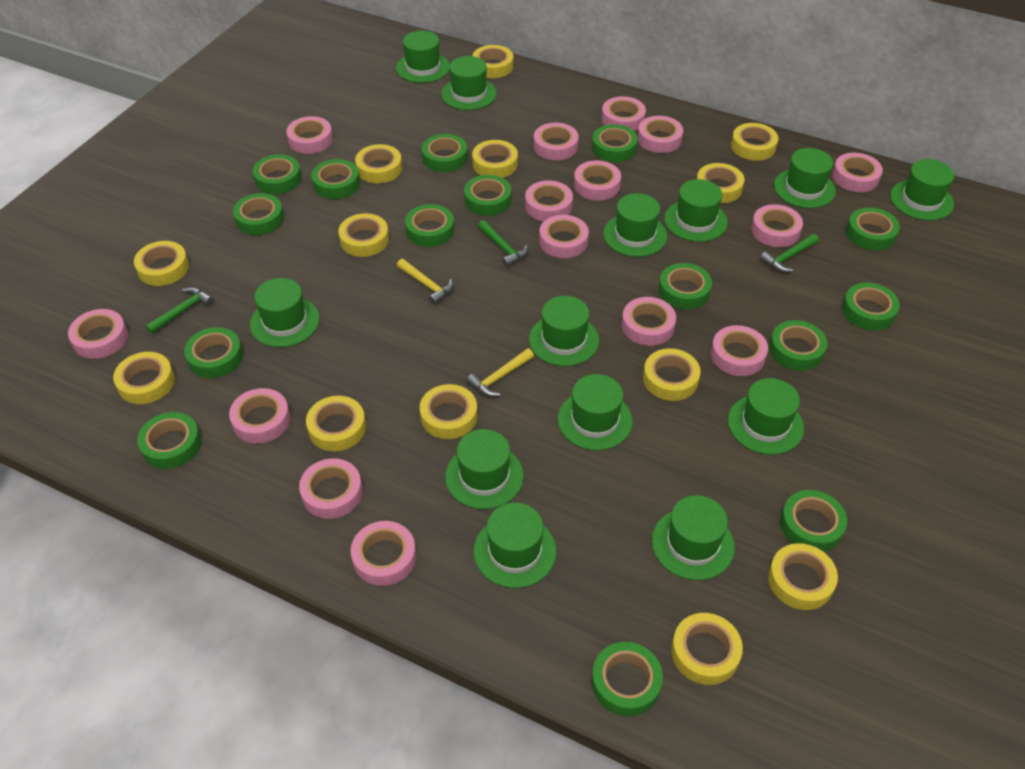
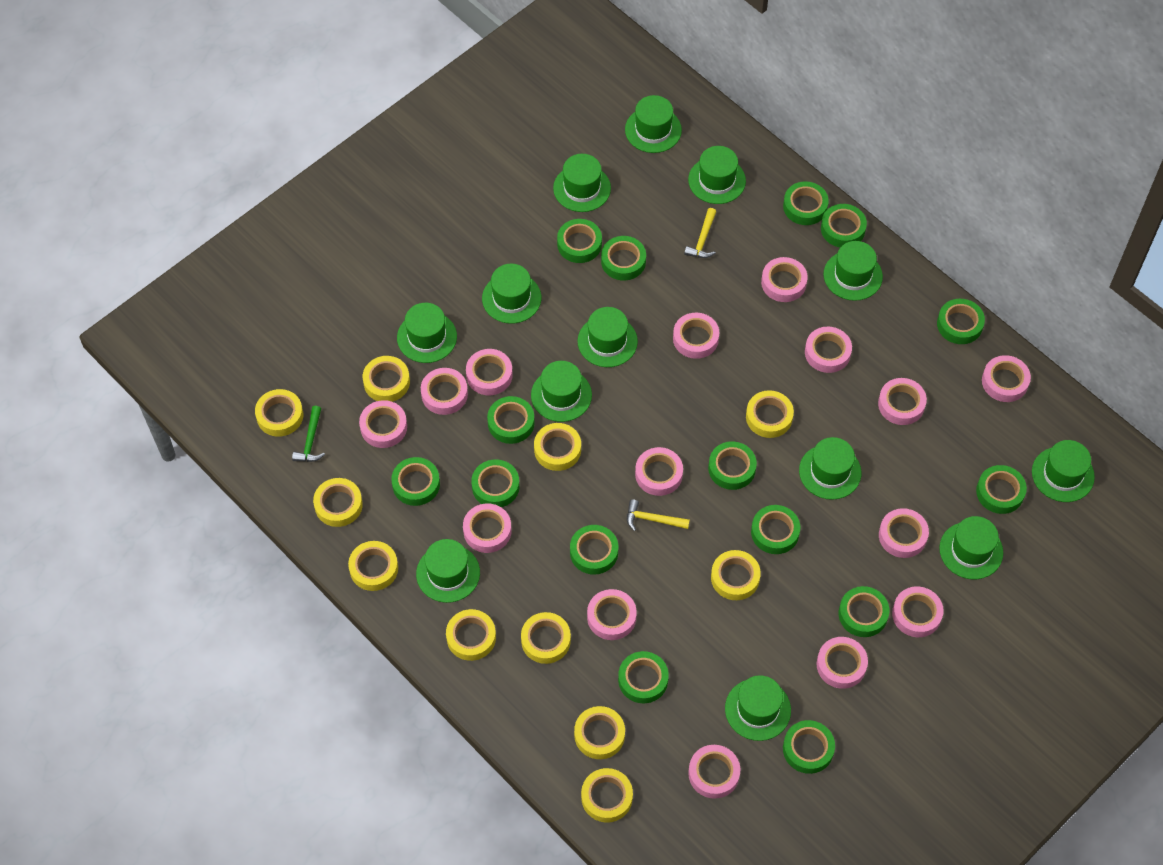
green hammer: [145,287,214,334] [478,220,528,267] [760,234,819,272] = 3 -> [292,406,325,462] = 1
yellow tape: [113,352,175,404] [134,241,189,286] [306,396,366,451] [338,213,389,257] [355,144,402,183] [420,384,477,439] [472,140,518,178] [473,45,513,78] [643,348,701,401] [671,613,743,685] [697,163,745,203] [731,123,778,161] [768,543,838,610] = 13 -> [255,389,303,437] [313,478,363,527] [348,541,398,591] [363,356,410,402] [446,609,496,661] [521,612,571,664] [534,423,581,471] [574,706,625,759] [581,768,633,823] [711,550,761,600] [746,390,794,438] = 11

